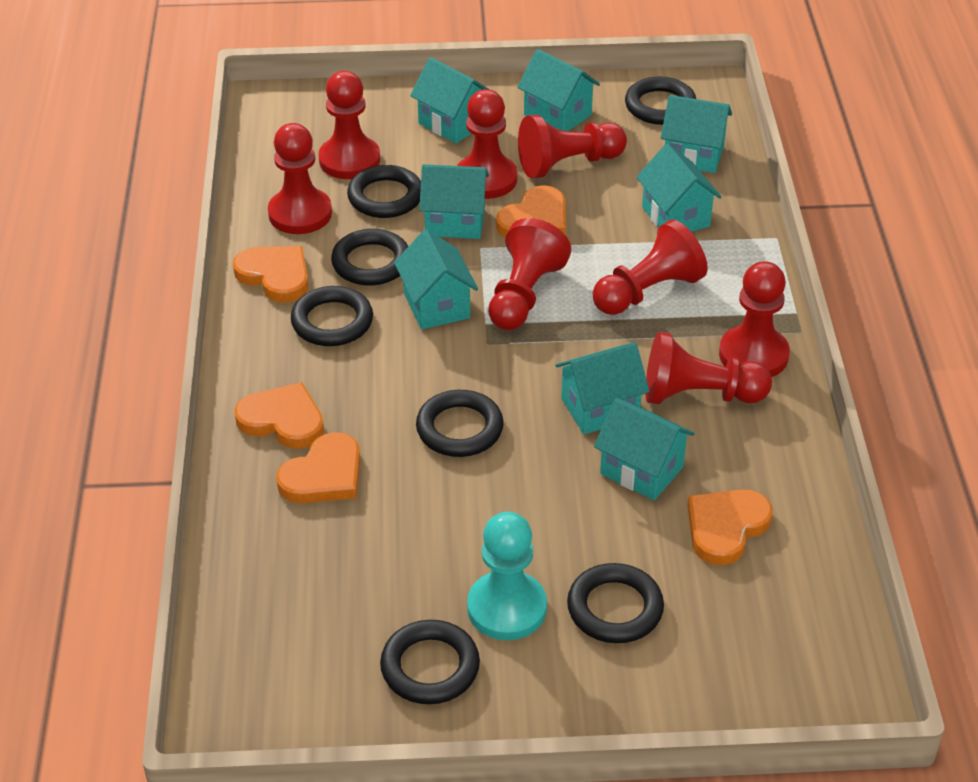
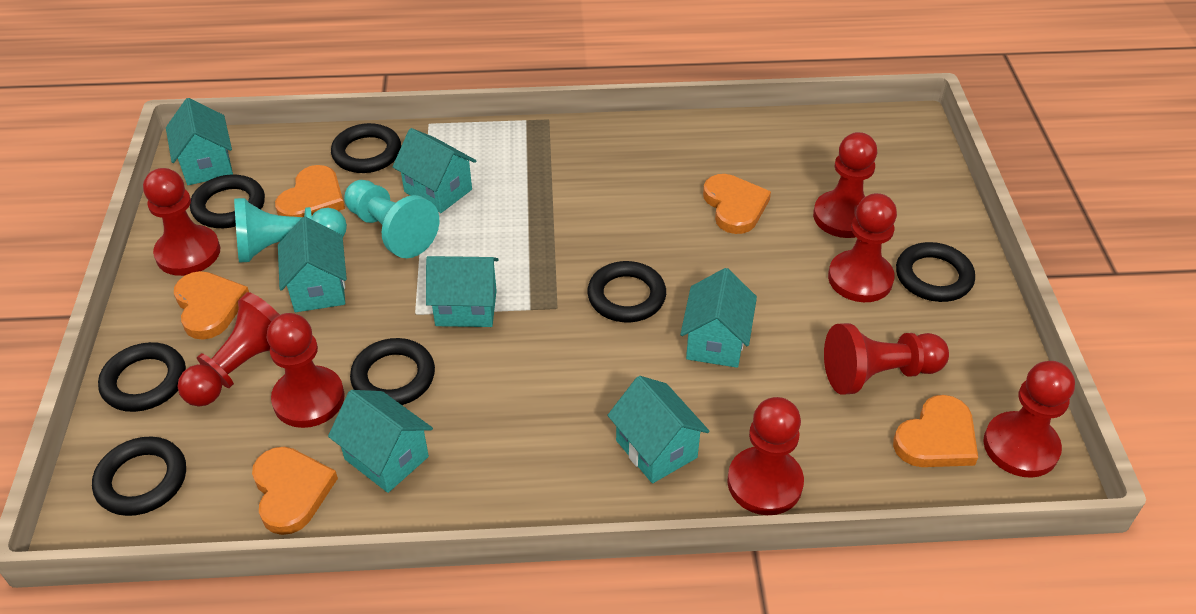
turquoise house: [394,230,478,330] [410,58,490,143] [419,164,489,239] [517,49,600,131] [556,342,649,434] [594,398,695,500] [636,144,721,232] [661,95,732,173] = 8 -> [166,98,233,185] [278,217,347,312] [328,390,433,493] [393,128,476,213] [426,256,499,327] [607,376,710,483] [680,268,757,368] = 7
turquoise pawn: [467,512,547,640] = 1 -> [234,198,347,263] [344,180,439,258] = 2

